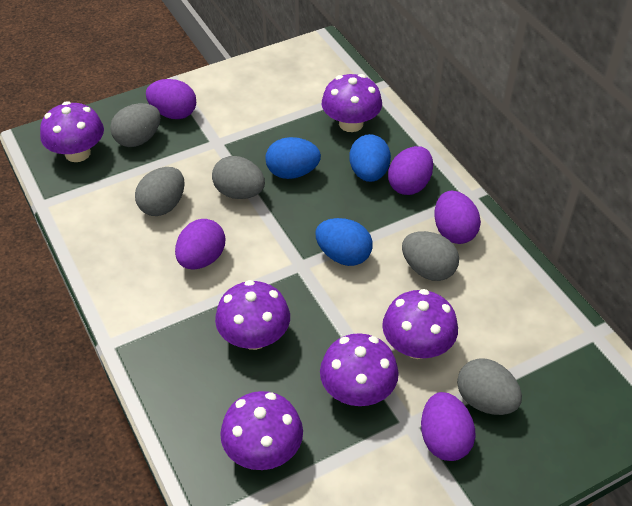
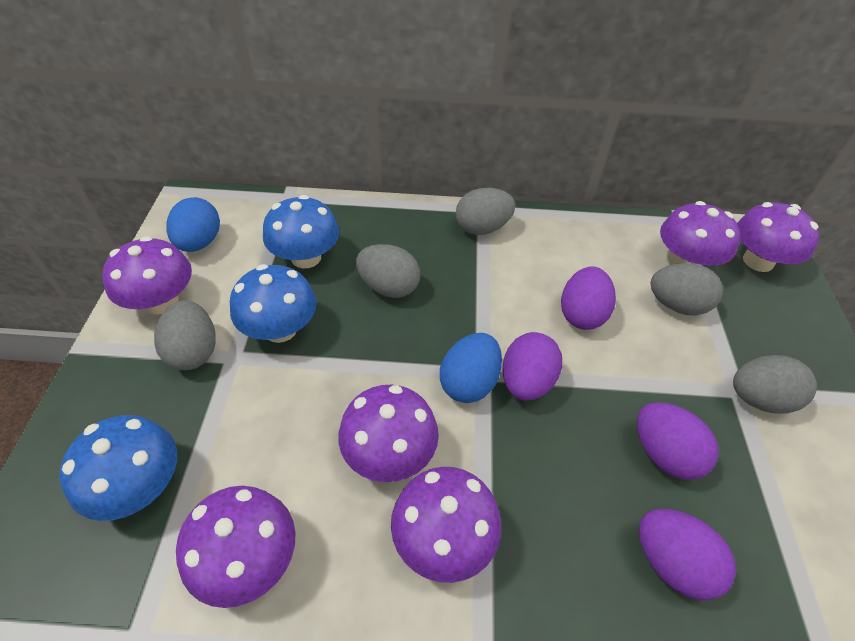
blue egg: [266,137,321,179] [315,218,372,266] [349,134,391,182] = 3 -> [167,197,220,252] [440,333,502,403] = 2
blue mushroom: none = 0 -> [59,415,177,521] [230,264,317,343] [263,195,340,268] = 3
purple egg: [146,79,196,119] [175,219,225,270] [388,146,433,195] [421,392,475,461] [434,191,481,244] = 5 -> [502,332,562,401] [561,266,616,330] [637,402,719,480] [639,509,736,600] = 4

